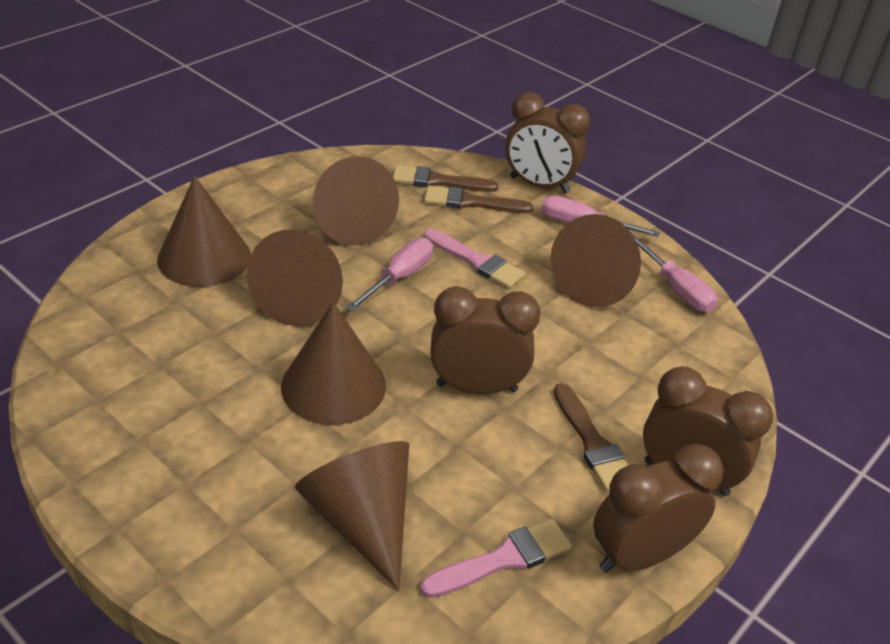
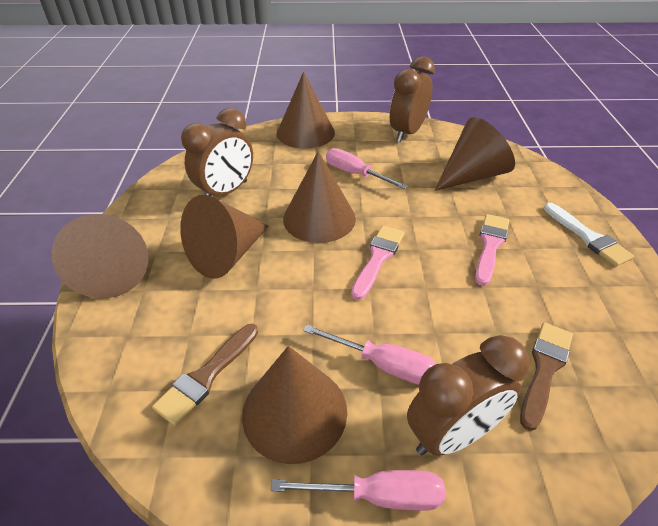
brown brush: [393,165,499,192] [424,186,533,213] [554,383,628,492] = 3 -> [152,324,258,426] [520,322,573,431] = 2
brown clock: [430,286,541,394] [505,92,591,194] [593,444,724,573] [643,367,773,496] = 4 -> [181,108,253,196] [390,56,435,142] [407,335,529,456] = 3
white brush: none = 0 -> [544,203,634,267] = 1

